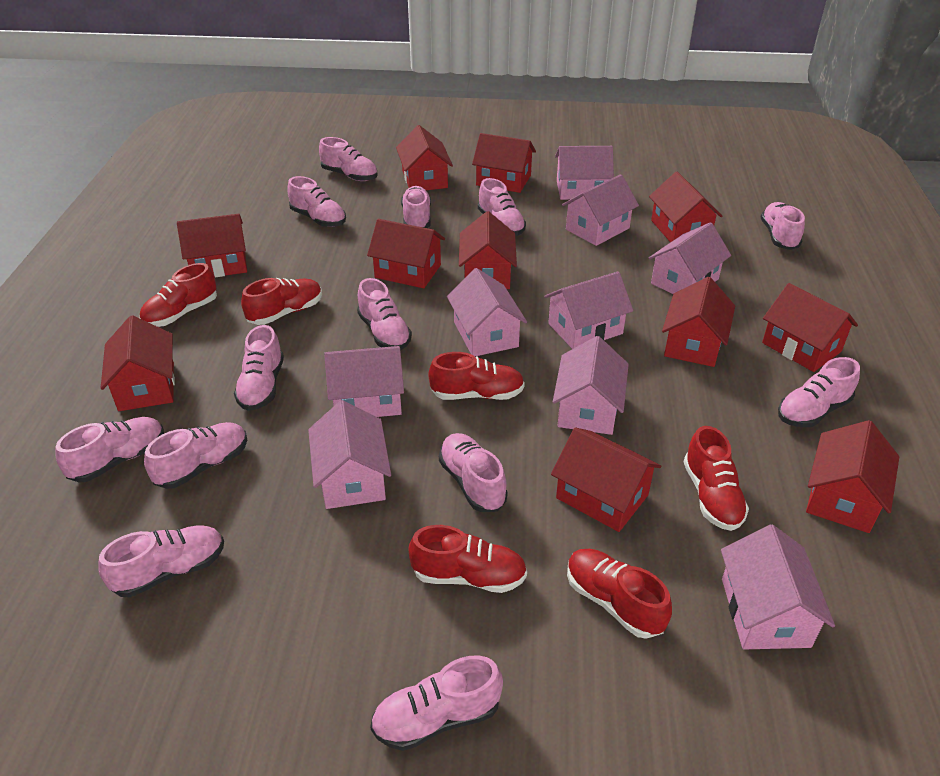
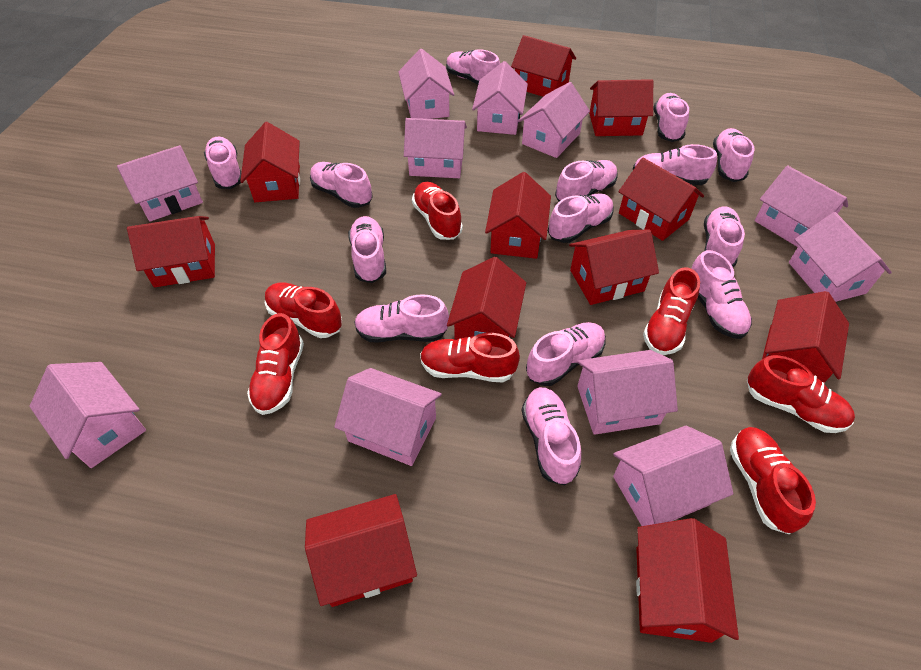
pink house: [308,400,391,509] [324,346,404,417] [447,268,527,356] [544,271,633,349] [553,336,629,435] [555,146,614,200] [562,174,639,246] [649,222,731,294] [721,524,835,649] = 9 -> [29,362,146,468] [117,145,203,222] [334,368,442,466] [398,49,454,119] [404,118,467,178] [472,61,528,135] [518,82,590,158] [577,350,678,435] [613,425,733,526] [755,165,848,247] [789,212,892,302] = 11
pink shoe: [55,417,164,483] [98,526,224,597] [144,422,247,489] [234,325,284,411] [287,176,346,227] [319,137,378,181] [357,278,412,350] [370,656,503,751] [401,186,431,228] [439,433,508,512] [478,178,526,236] [761,202,805,250] [778,357,860,427] = 13 -> [204,137,241,189] [310,162,373,208] [348,216,386,283] [354,294,449,343] [446,49,500,85] [522,387,581,485] [526,322,606,386] [548,193,614,243] [555,160,618,202] [633,144,717,185] [654,93,689,142] [691,250,752,339] [704,206,745,267] [713,128,754,182] = 14
red shoe: [139,263,217,327] [241,278,322,325] [409,525,527,593] [429,352,525,400] [567,549,672,639] [684,426,749,531] = 6 -> [247,313,304,415] [265,282,342,338] [412,182,463,240] [420,333,520,383] [643,267,700,355] [730,427,816,534] [747,355,855,433] = 7

